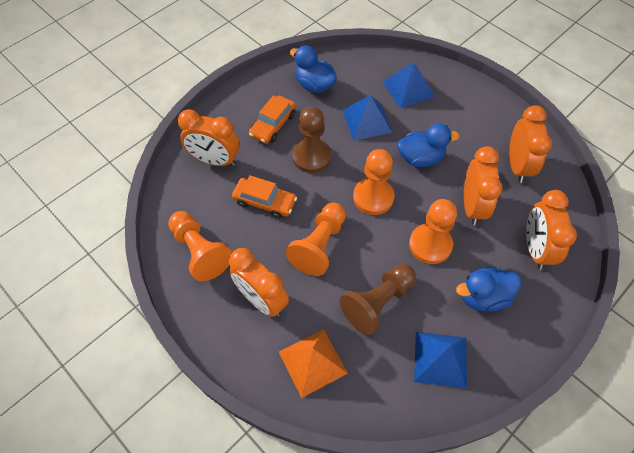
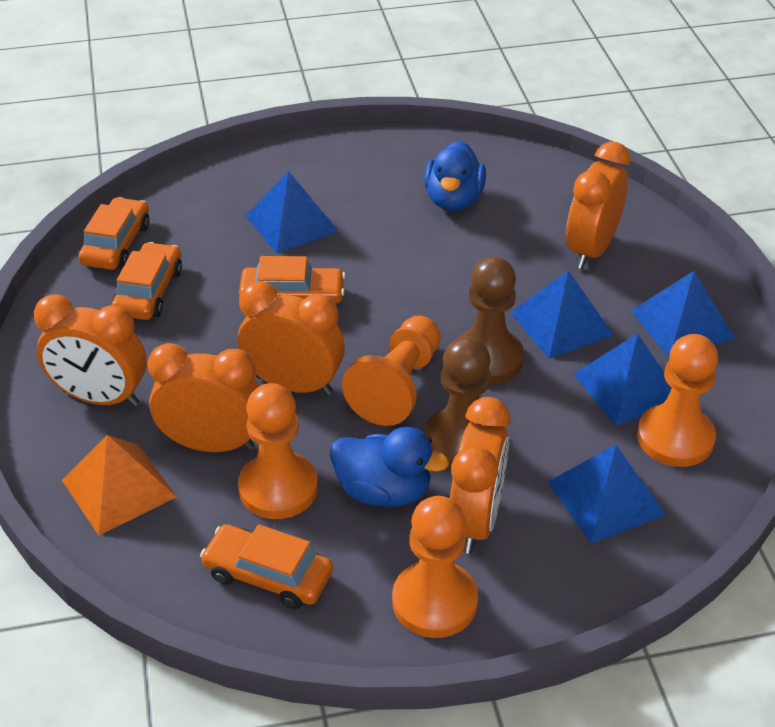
blue duck: [290,45,337,93] [397,123,459,167] [456,267,521,312] = 3 -> [330,427,449,507] [424,141,486,211] = 2
blue pyramid: [343,95,392,141] [383,62,435,109] [414,332,467,388] = 3 -> [246,171,338,253] [510,270,614,359] [548,445,666,543] [574,333,672,426] [631,271,735,359] = 5
orange car: [232,175,297,219] [249,95,296,144] = 2 -> [78,197,150,270] [112,242,182,320] [200,524,333,609] [239,256,346,304] = 4

